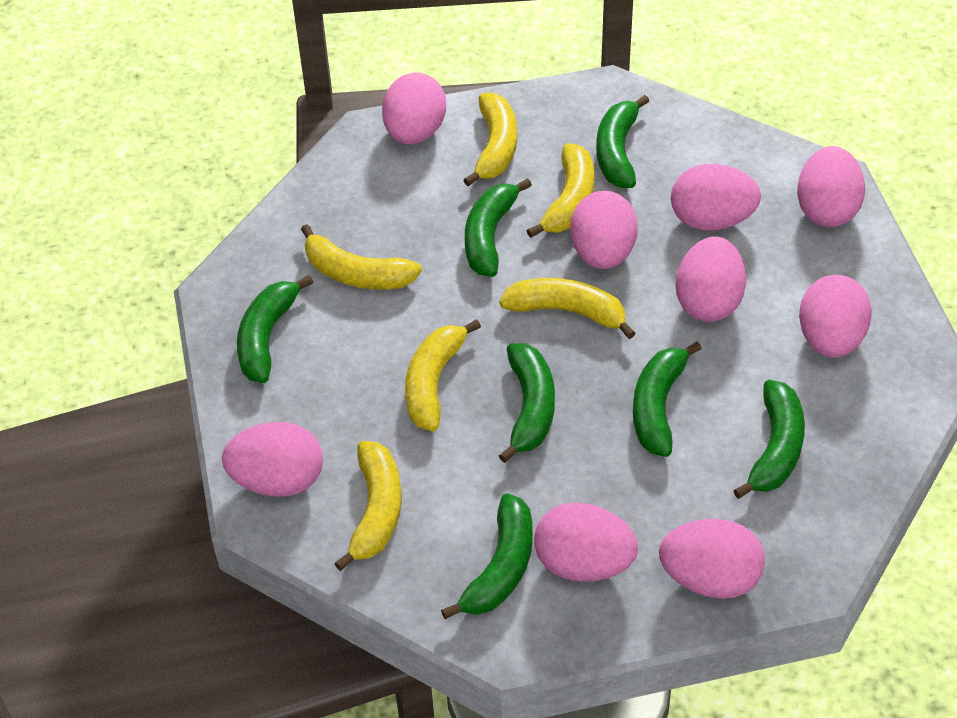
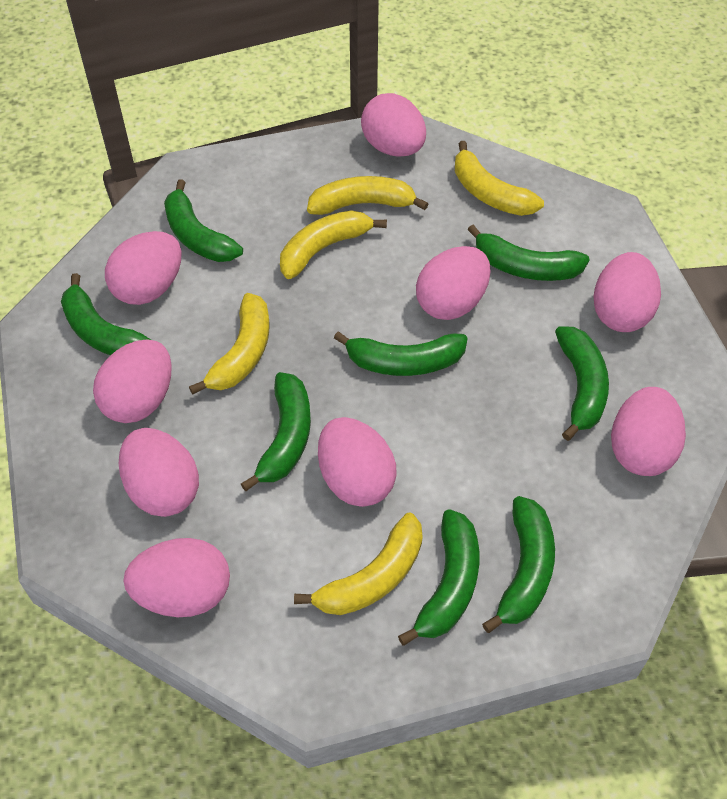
green banana: [237,275,313,383] [441,493,532,619] [465,178,532,277] [499,343,555,463] [596,95,649,188] [633,341,702,457] [733,380,805,499] = 7 -> [61,273,151,355] [164,179,243,262] [241,372,311,492] [334,331,468,376] [398,509,479,646] [467,224,590,281] [482,496,555,633] [555,326,609,441] = 8
yellow banana: [301,224,422,289] [334,441,401,571] [405,319,481,431] [463,92,517,187] [499,278,636,339] [527,143,594,238] = 6 -> [189,293,269,395] [280,210,387,279] [294,513,423,615] [307,176,428,215] [455,141,544,216] = 5

